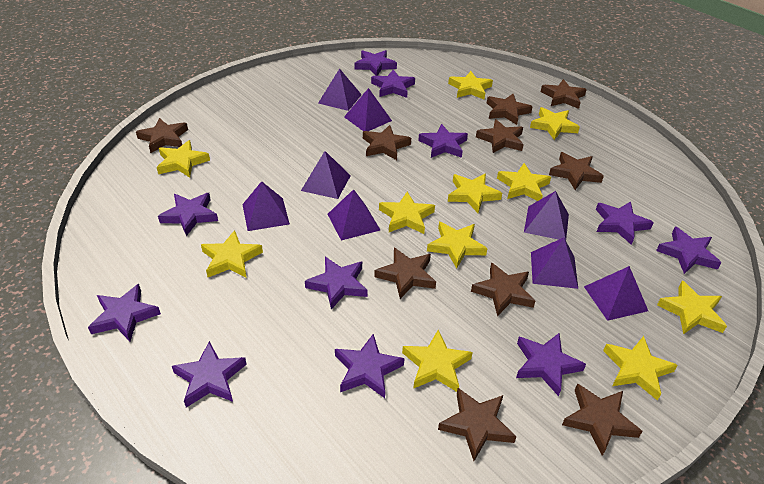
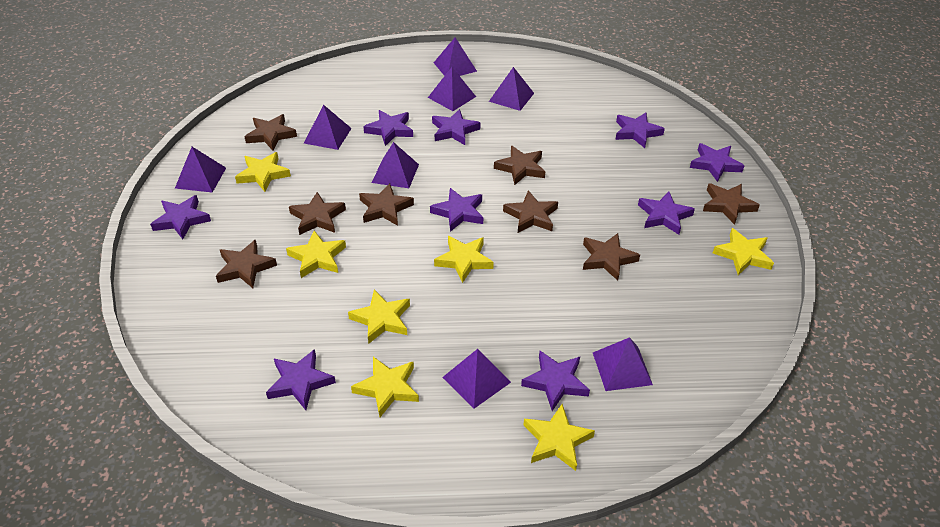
brown star: [136,118,188,153] [363,125,411,160] [374,248,436,299] [438,388,517,461] [471,262,535,316] [476,119,524,153] [487,94,533,125] [541,79,587,109] [549,152,604,190] [562,384,643,456] = 10 -> [216,240,277,288] [245,114,297,151] [289,192,346,235] [359,183,414,226] [494,146,545,185] [503,190,558,233] [583,233,640,281] [703,183,760,225] = 8
purple star: [88,284,161,342] [158,193,218,236] [172,341,247,407] [305,257,368,310] [335,334,405,398] [354,50,397,76] [371,69,415,98] [418,124,468,158] [516,333,586,396] [596,201,654,245] [656,227,721,274] = 11 -> [150,195,211,239] [266,349,336,410] [363,110,413,146] [430,188,483,232] [432,109,480,145] [521,351,590,411] [615,113,665,148] [638,191,695,235] [690,143,744,182] = 9
yellow star: [157,140,210,178] [201,230,263,278] [379,192,435,234] [402,330,473,392] [427,222,488,268] [448,71,493,99] [448,173,502,213] [497,163,551,201] [530,107,580,140] [603,336,678,401] [657,280,727,334] = 11 -> [235,152,291,192] [286,231,346,278] [348,290,410,344] [351,357,419,417] [434,236,494,283] [523,404,595,471] [713,228,774,275] = 7

